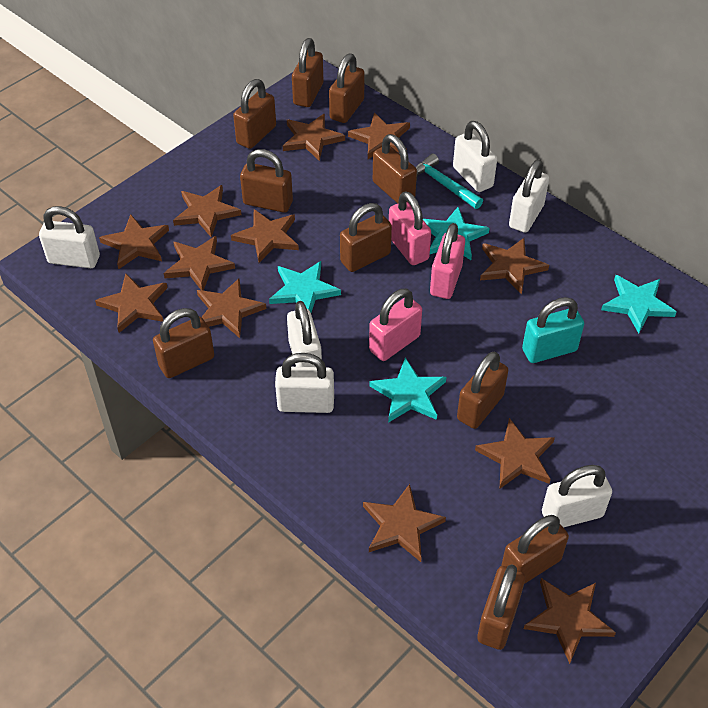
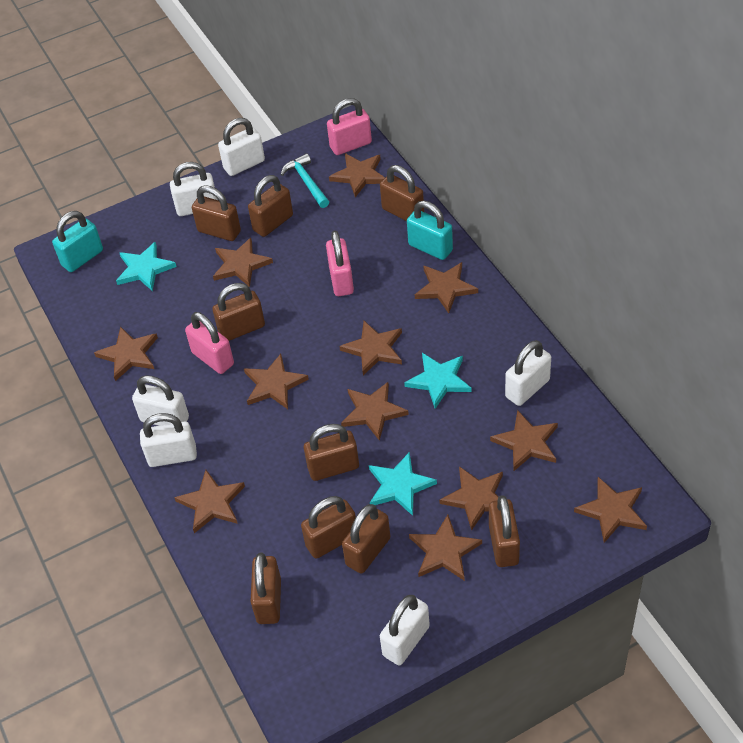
brown padlock: [153,308,214,378] [233,79,276,149] [240,149,293,213] [292,38,323,107] [329,54,365,123] [340,203,392,272] [373,134,417,203] [457,351,508,429] [477,564,525,650] [501,515,569,584] = 10 -> [192,185,241,241] [212,283,265,341] [248,175,293,237] [250,553,281,624] [301,496,356,559] [304,424,359,481] [342,504,391,574] [380,165,424,221] [489,495,520,567] = 9
turquoise padlock: [522,297,584,363] = 1 -> [52,211,103,272] [407,201,453,260] = 2
turquoise star: [269,261,341,312] [370,357,446,423] [423,207,489,260] [601,275,677,333] = 4 -> [116,242,177,291] [369,452,437,516] [404,353,471,409] = 3

